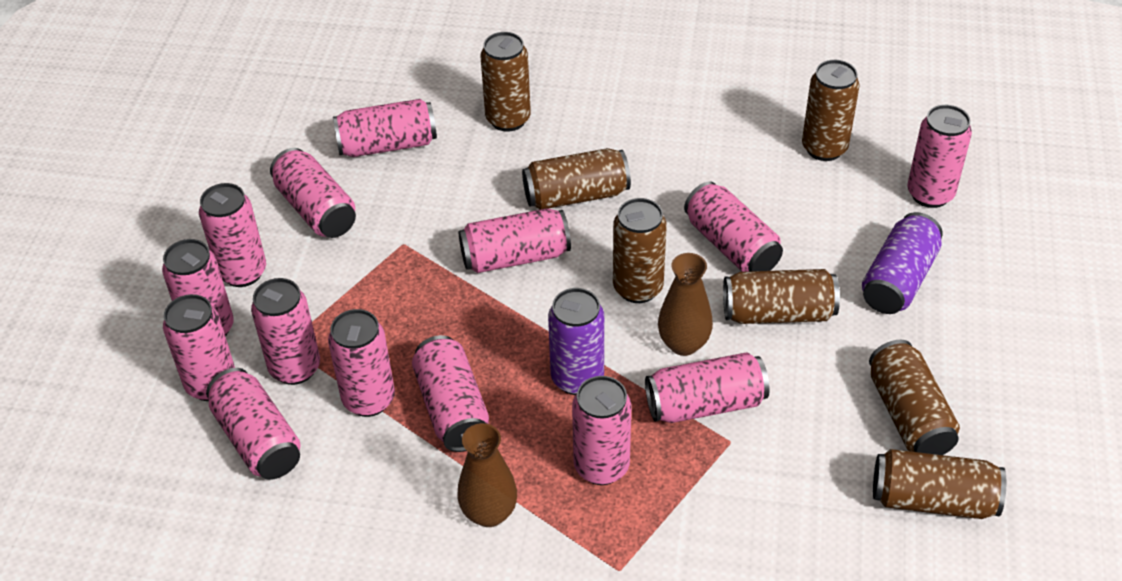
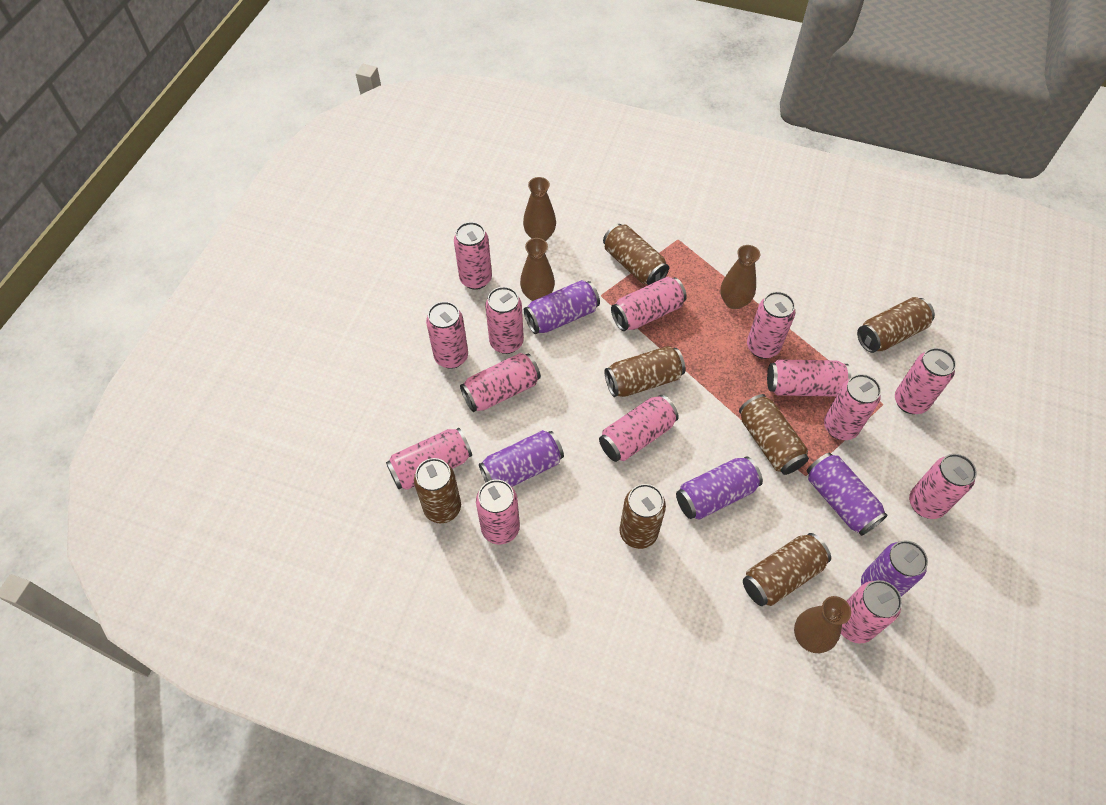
brown vase: [457,423,517,527] [658,253,713,356] = 2 -> [520,238,555,301] [523,177,556,241] [720,245,760,309] [794,596,851,653] = 4
purple can: [548,288,604,395] [862,212,943,314] = 2 -> [479,430,564,487] [524,280,600,334] [676,456,763,520] [807,453,888,536] [861,541,928,597] = 5

